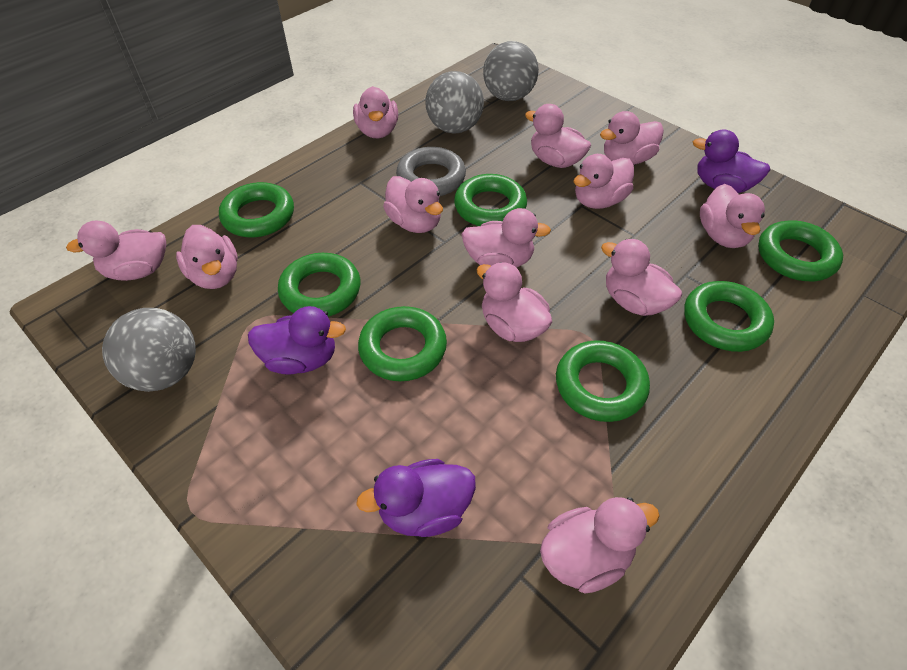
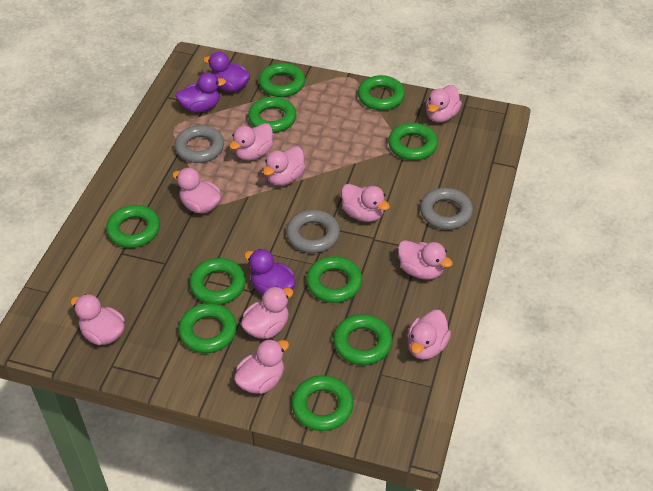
green ring: [219,182,294,237] [278,253,360,316] [358,306,447,381] [454,174,527,226] [556,340,650,422] [684,281,774,352] [758,220,843,281] = 7 -> [106,205,160,248] [178,303,237,353] [190,258,246,305] [248,97,296,133] [258,63,305,97] [291,375,354,431] [306,256,362,303] [333,314,392,365] [358,75,405,110] [388,123,438,160] = 10
grey ball: [102,308,196,392] [425,71,484,133] [483,41,539,101] = 3 -> none = 0
grey ring: [396,147,466,196] = 1 -> [174,125,224,163] [286,210,340,253] [420,188,473,230] = 3
pink duck: [66,221,167,281] [176,225,238,289] [353,86,398,138] [383,176,443,233] [461,208,551,268] [476,262,552,342] [525,104,591,168] [540,497,659,594] [573,154,634,209] [600,111,664,165] [601,239,682,316] [700,184,765,248] = 12 -> [70,294,125,345] [172,168,221,214] [229,123,273,161] [234,339,289,394] [241,286,293,339] [263,146,306,186] [341,184,390,222] [398,240,453,280] [407,310,451,360] [426,85,462,123] = 10

